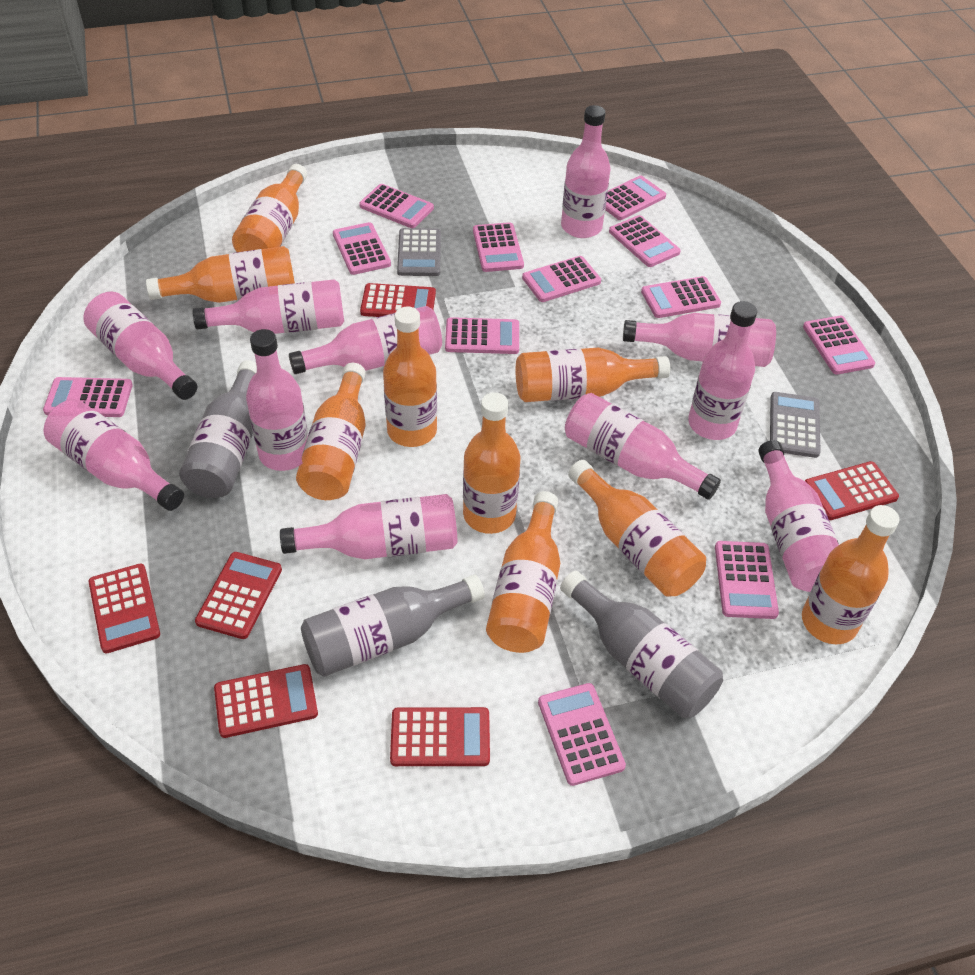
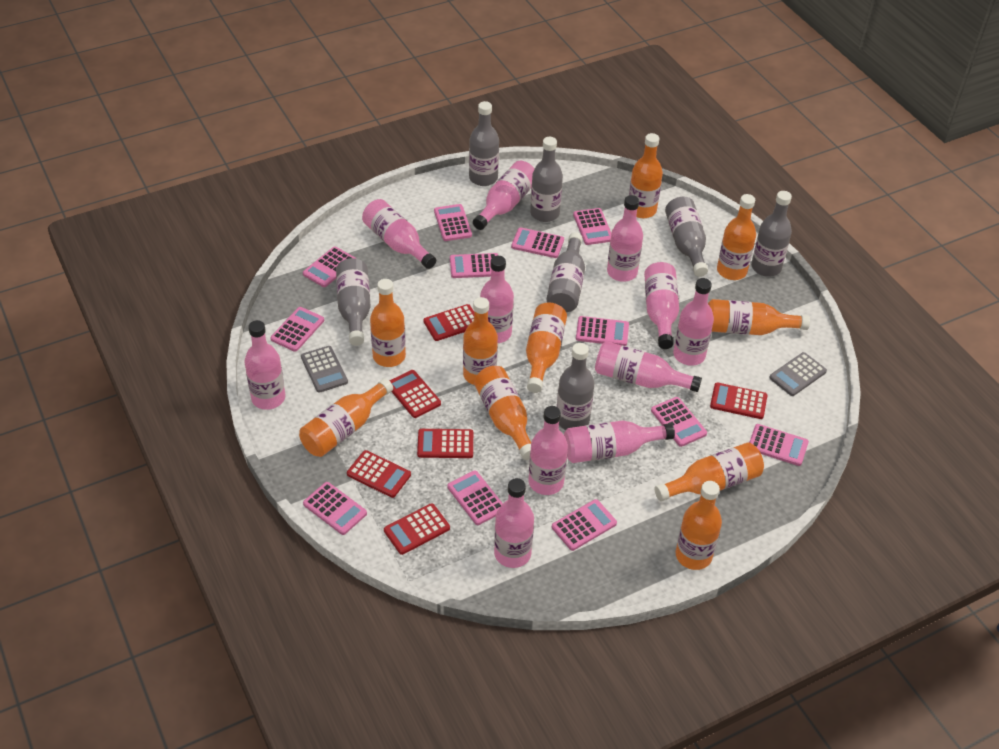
grey bottle: [179,360,257,498] [301,575,485,677] [560,571,723,718] = 3 -> [336,258,371,346] [469,101,499,186] [530,137,563,222] [547,232,585,312] [557,343,594,430] [665,197,708,277] [751,191,792,277] = 7
orange bottle: [146,246,295,303] [232,164,307,252] [296,363,366,500] [383,306,437,447] [463,392,520,534] [486,491,560,653] [516,348,670,402] [568,460,706,597] [802,505,899,644] = 9 -> [299,378,393,457] [370,279,406,367] [463,297,498,385] [474,366,531,460] [526,303,567,393] [629,133,663,218] [654,442,764,501] [675,481,722,570] [708,299,810,335] [717,194,756,280] = 10

